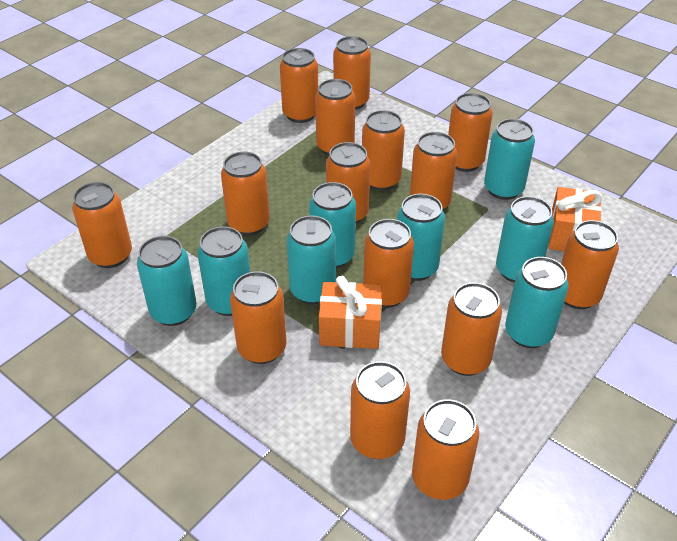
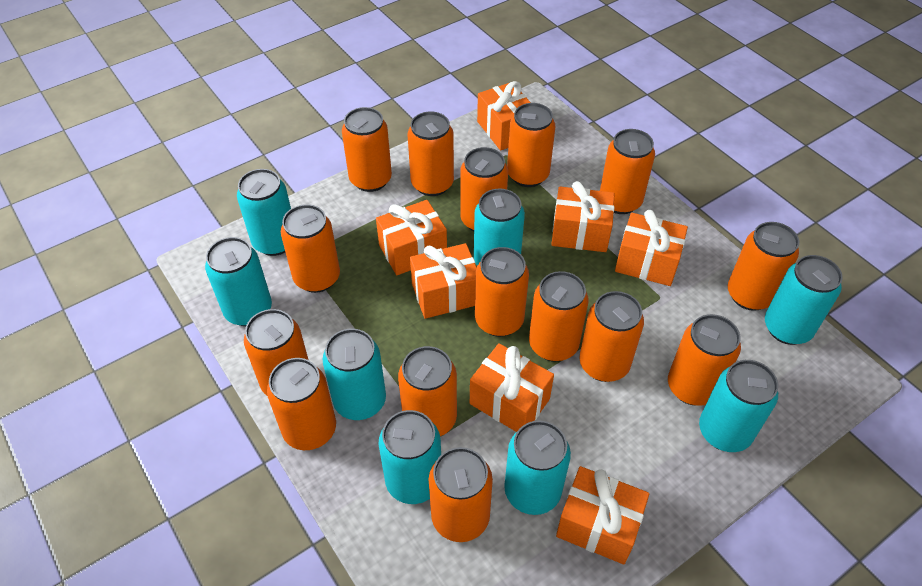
orange gift: [319,276,382,349] [549,187,602,251] = 2 -> [376,200,447,275] [410,243,477,319] [470,343,554,432] [477,81,531,150] [551,181,614,252] [556,466,649,565] [615,210,688,286] = 7

